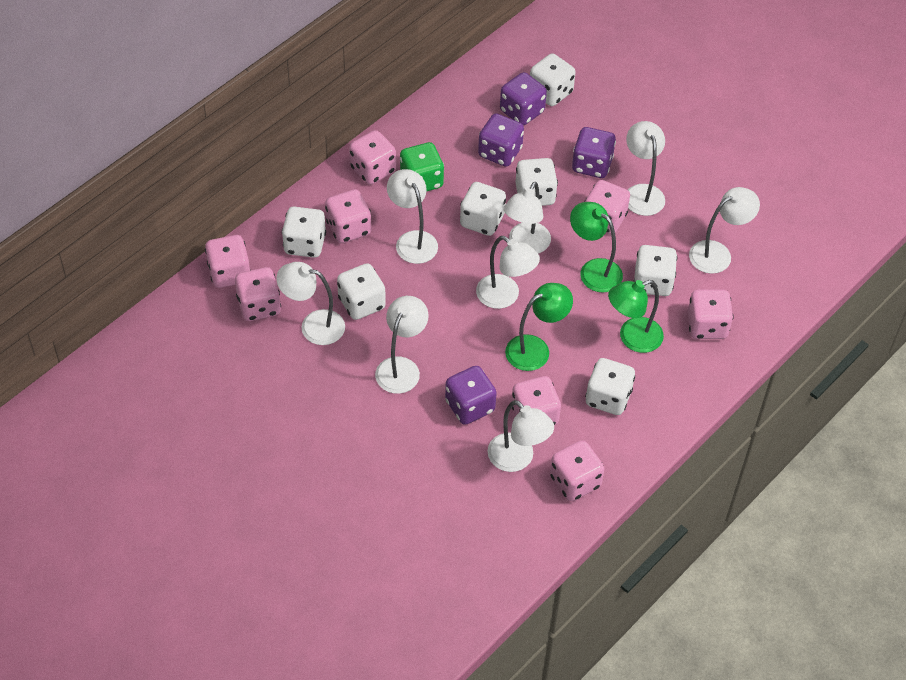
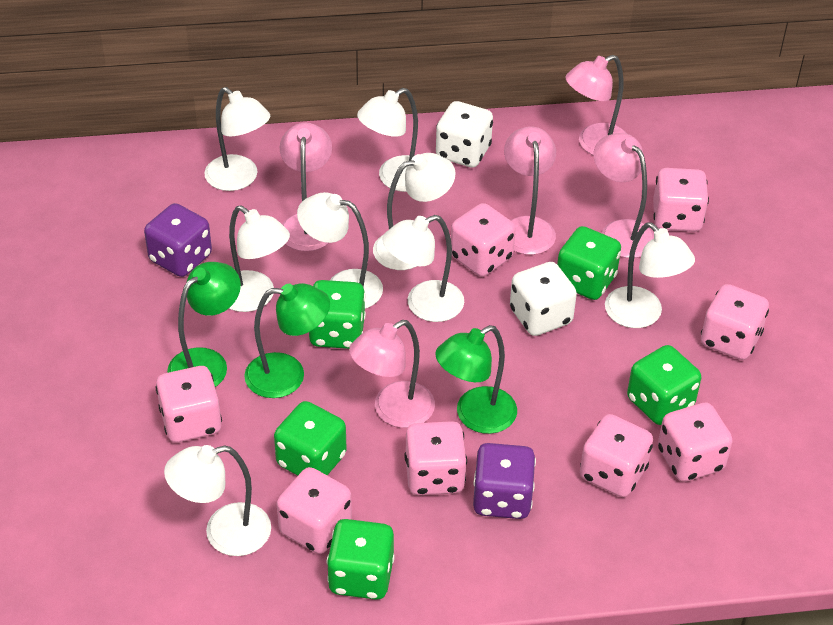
green dice: [400,142,444,192] = 1 -> [274,401,347,476] [309,280,366,349] [327,519,395,600] [557,226,621,300] [627,345,701,425] = 5
pink lamp: none = 0 -> [280,123,332,251] [349,320,435,428] [504,126,556,255] [566,55,627,155] [593,133,654,258] = 5
purple dice: [445,366,497,425] [478,113,524,167] [500,72,547,125] [572,127,616,178] = 4 -> [144,203,212,277] [473,443,536,519] = 2
white dice: [282,207,326,258] [337,263,386,320] [460,182,506,236] [515,158,558,206] [530,53,576,106] [585,358,635,415] [633,245,677,296] = 7 -> [436,101,493,167] [510,262,577,336] = 2

